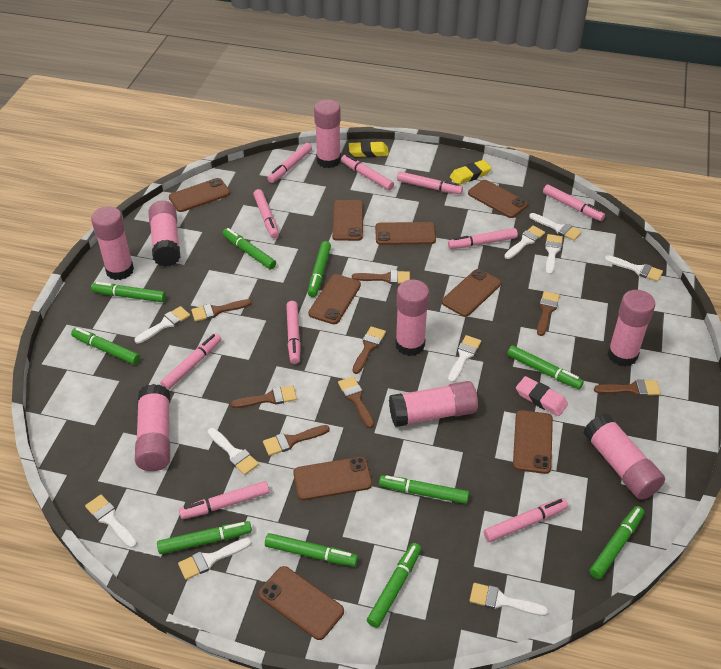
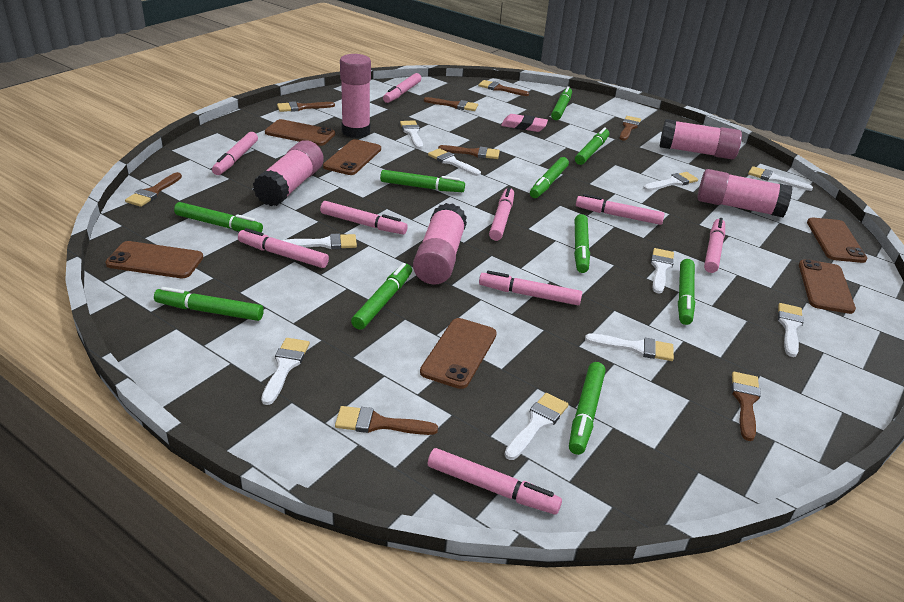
brown phone: [169,178,230,212] [258,566,344,640] [293,457,372,500] [308,274,361,324] [332,200,363,241] [375,222,436,245] [442,269,501,317] [468,180,528,218] [513,410,553,474] = 9 -> [105,241,203,278] [265,119,335,146] [323,139,381,175] [420,318,497,389] [799,259,856,314] [807,218,867,263] = 6
pink glue stick: [91,206,134,280] [135,384,170,471] [148,201,181,267] [314,99,341,168] [389,381,478,427] [395,280,429,356] [583,413,665,500] [608,290,655,367] = 8 -> [253,140,324,206] [340,54,371,138] [413,203,467,285] [660,119,742,159] [697,169,793,217] = 5
pink marker: [160,333,221,390] [179,481,269,519] [253,189,279,238] [267,143,312,183] [286,301,301,364] [341,154,394,190] [397,172,463,194] [448,228,518,249] [484,498,568,542] [543,185,605,221] = 10 -> [212,132,258,175] [238,228,329,268] [320,201,408,234] [383,73,421,103] [428,448,562,515] [479,271,582,305] [489,187,514,241] [576,194,665,225] [704,218,725,273] = 9
yellow eraser: [349,141,389,157] [450,160,492,185] = 2 -> none = 0

